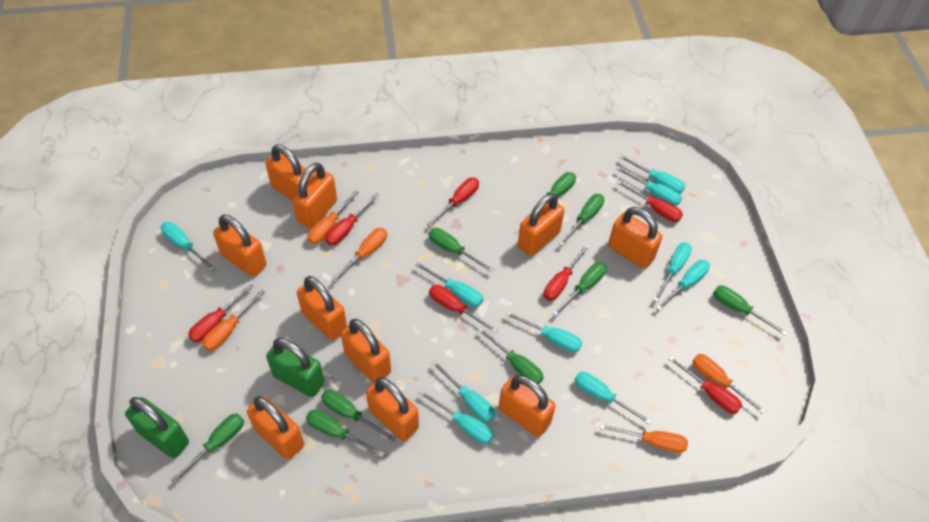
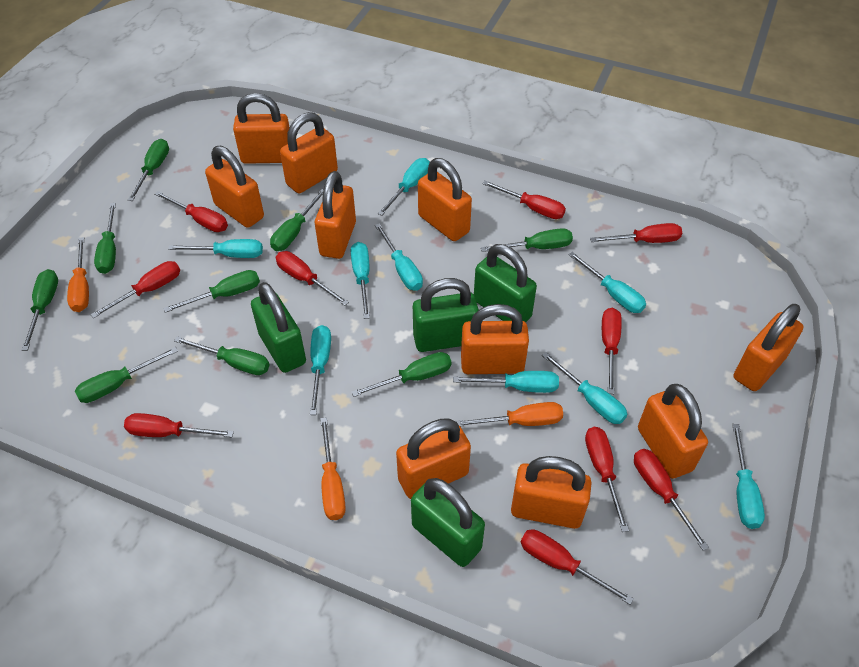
green padlock: [125,397,189,458] [266,338,325,397] = 2 -> [251,282,306,373] [411,478,485,567] [413,278,479,352] [474,244,537,322] = 4
orange screwdriver: [202,290,265,351] [307,190,359,244] [331,228,387,283] [600,424,688,453] [692,354,766,414] = 5 -> [67,237,89,312] [320,417,346,520] [456,402,563,426] = 3
red screwdriver: [188,283,254,343] [325,193,380,245] [427,177,479,227] [429,285,498,333] [543,244,590,301] [616,180,683,222] [668,356,742,414] = 7 -> [90,261,180,318] [124,413,234,437] [154,191,228,232] [276,251,349,306] [482,181,566,219] [521,529,634,605] [585,427,629,532] [590,223,682,243] [602,308,622,394] [634,449,709,550] = 10
turquoise screwdriver: [161,222,215,271] [415,262,483,307] [419,390,494,444] [431,361,495,422] [505,311,582,352] [575,372,652,425] [615,166,682,206] [619,155,685,194] [654,242,692,302] [656,260,710,311] = 10 -> [168,239,263,258] [310,325,331,415] [351,242,370,319] [375,223,423,291] [378,158,430,216] [453,371,559,393] [542,352,627,424] [568,252,646,313] [732,424,765,529] = 9

